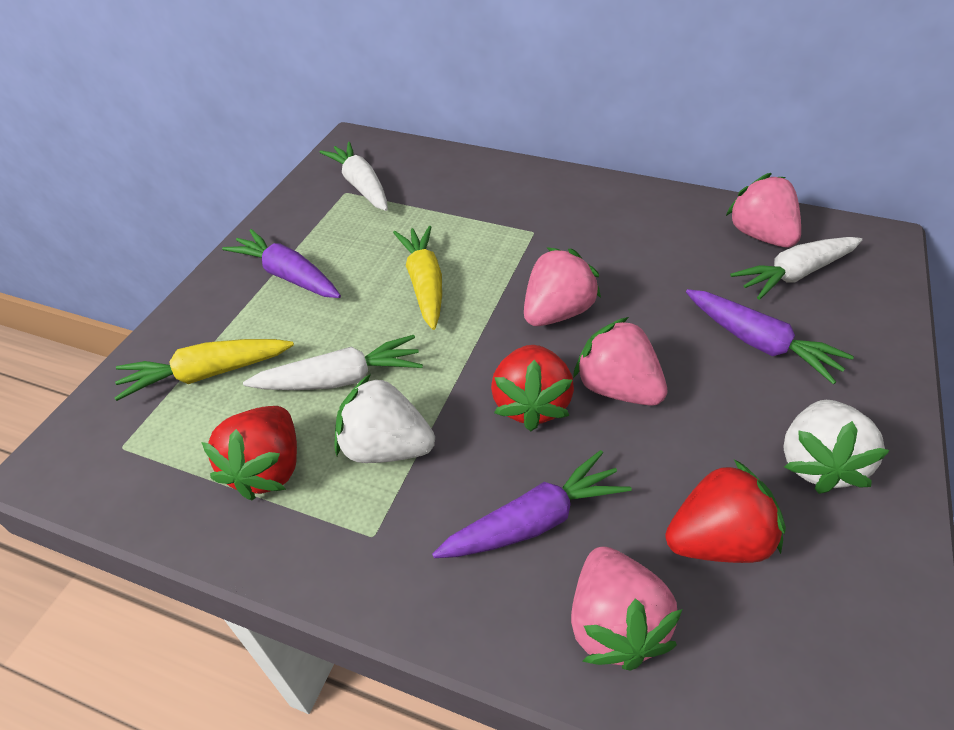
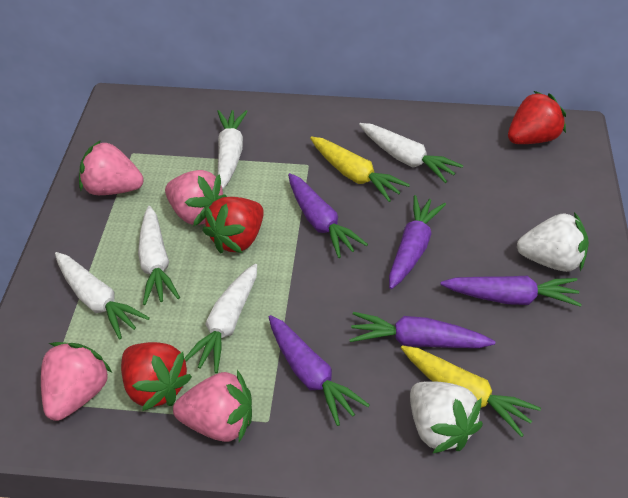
purple carrot: [222,229,341,298] [432,450,632,558] [686,289,854,384] = 3 -> [269,315,370,426] [288,173,368,258] [349,312,495,348] [389,195,446,289] [440,276,582,307] = 5
white carrot: [243,335,423,390] [320,142,388,211] [730,237,863,300] = 3 -> [55,252,150,339] [138,206,180,305] [184,264,257,373] [217,110,248,189] [359,123,463,183] = 5

